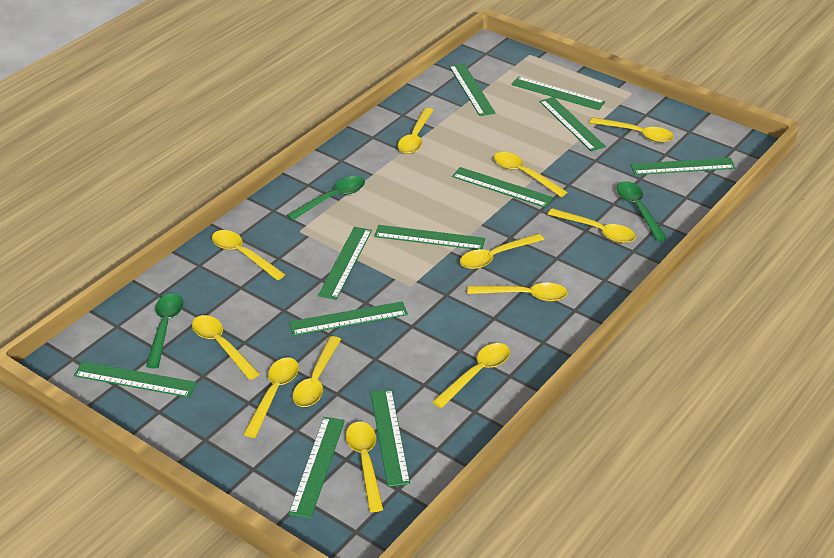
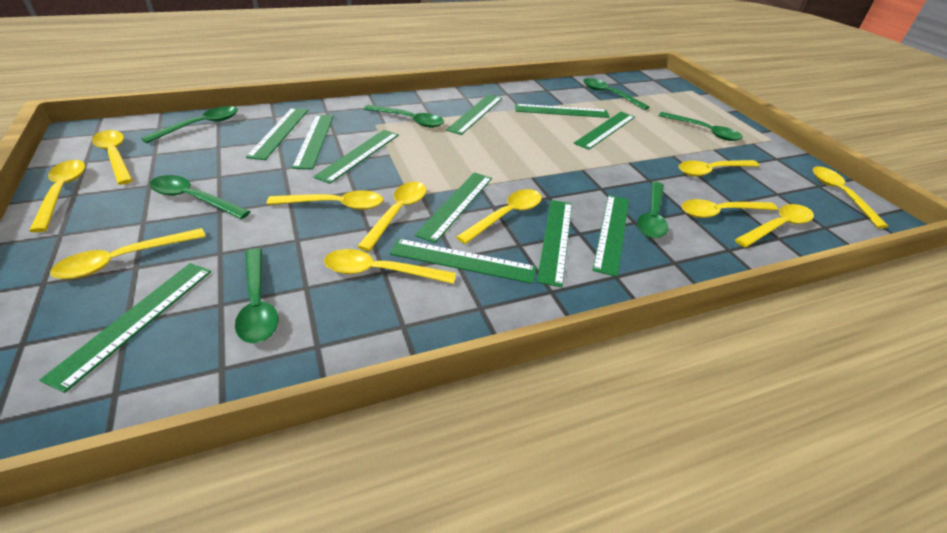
green spoon: [146,293,183,368] [287,176,365,221] [616,181,667,241] = 3 -> [141,106,238,143] [149,175,251,219] [235,248,278,343] [364,105,444,128] [583,78,649,110] [637,182,668,238] [658,112,743,141] = 7
yellow spoon: [192,315,260,380] [212,230,285,280] [243,357,299,438] [293,336,341,407] [346,422,384,512] [398,108,434,154] [432,343,510,408] [460,233,544,269] [467,283,568,301] [494,152,567,197] [548,208,636,243] [590,117,674,143] = 12 -> [29,160,85,232] [50,228,206,279] [92,130,133,185] [267,190,383,210] [324,249,456,284] [357,182,426,251] [456,189,542,244] [679,160,760,177] [681,199,778,218] [735,204,814,247] [813,166,889,228] = 11

